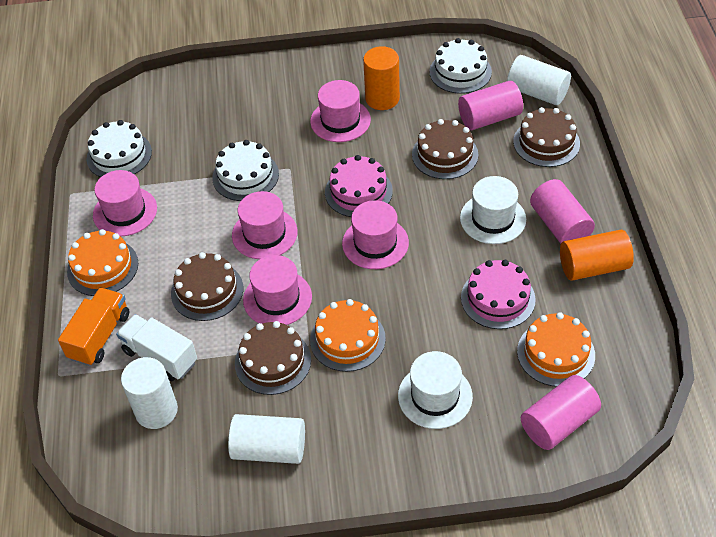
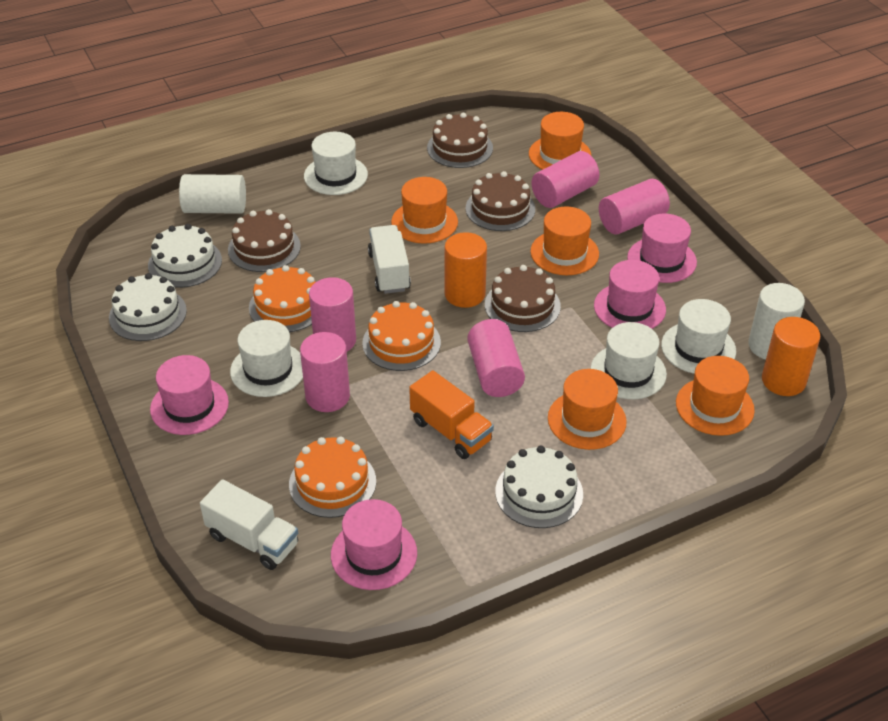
orange hat: none = 0 -> [391,177,458,244] [529,112,591,170] [530,207,599,275] [548,369,627,450] [676,356,755,436] = 5
pink cake: [325,155,393,217] [461,260,536,329] = 2 -> none = 0
pink cylinder: [458,81,523,130] [521,375,601,450] [530,179,595,244] = 3 -> [300,332,350,412] [309,277,356,352] [467,319,525,397] [531,151,599,208] [599,179,670,234] = 5
pink hat: [93,170,157,237] [232,191,298,259] [243,255,312,325] [310,80,371,142] [342,200,409,269] = 5 -> [150,355,229,435] [331,499,417,590] [594,260,666,329] [627,214,697,283] = 4
white cylinder: [121,357,178,429] [228,414,305,464] [507,55,571,105] = 3 -> [179,174,246,214] [748,283,805,360] = 2
white hat: [398,351,473,429] [460,176,526,244] = 2 -> [230,320,303,397] [304,132,368,195] [590,322,667,399] [661,299,736,374] = 4
white truck: [116,314,197,381] = 1 -> [200,479,298,570] [368,225,411,294] = 2

